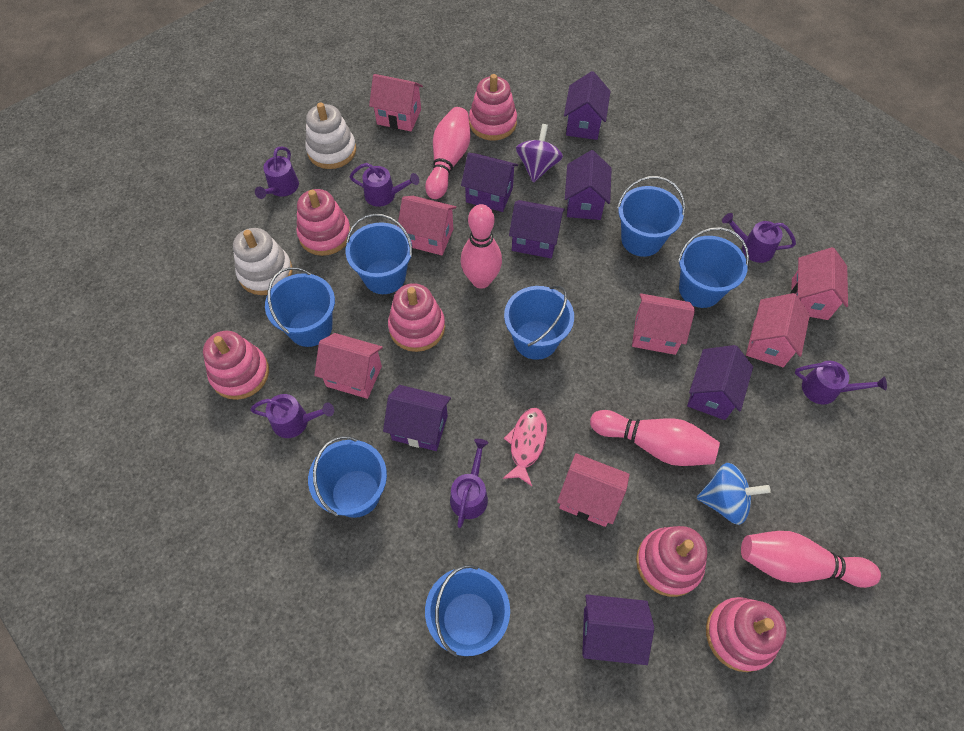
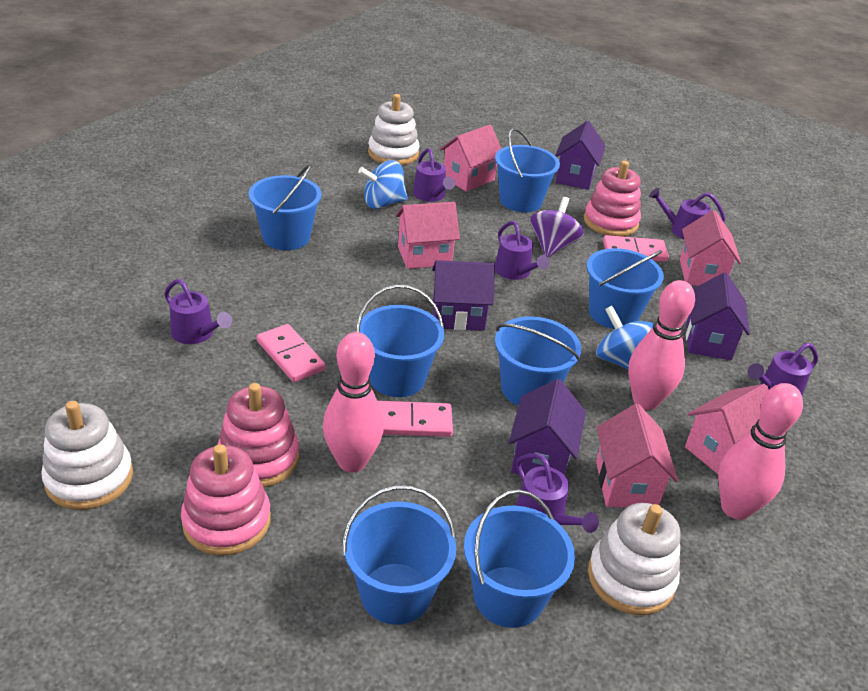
blue spinning top: [697,463,771,525] = 1 -> [358,160,408,209] [596,306,654,370] = 2
pink bowling pin: [425,107,471,199] [461,204,502,289] [590,410,720,466] [741,531,881,588] = 4 -> [323,332,384,472] [628,280,695,410] [718,383,803,520] = 3
pink domino: none = 0 -> [257,324,326,382] [378,401,453,437] [603,235,669,262] = 3
pink fish: [502,408,547,486] = 1 -> none = 0
pink house: [314,333,383,399] [369,74,423,131] [397,196,457,255] [557,453,630,527] [632,293,695,355] [746,293,810,367] [790,247,848,320] = 7 -> [395,202,460,269] [440,125,502,192] [596,404,678,508] [680,210,741,286] [685,384,769,474] = 5
pink stacking toy: [203,331,269,400] [296,189,351,256] [388,283,445,352] [469,74,517,140] [636,526,707,597] [706,597,787,672] = 6 -> [181,444,271,556] [217,383,299,487] [584,160,641,237] = 3
purple house: [383,385,451,451] [461,153,518,212] [509,200,565,258] [564,71,611,140] [565,150,612,220] [582,594,654,665] [687,345,753,420] = 7 -> [432,260,495,331] [509,379,586,476] [555,121,605,190] [686,272,750,360] = 4
white stacking toy: [233,228,292,295] [305,102,356,169] = 2 -> [41,401,133,510] [368,94,420,165] [588,503,681,615] = 3

